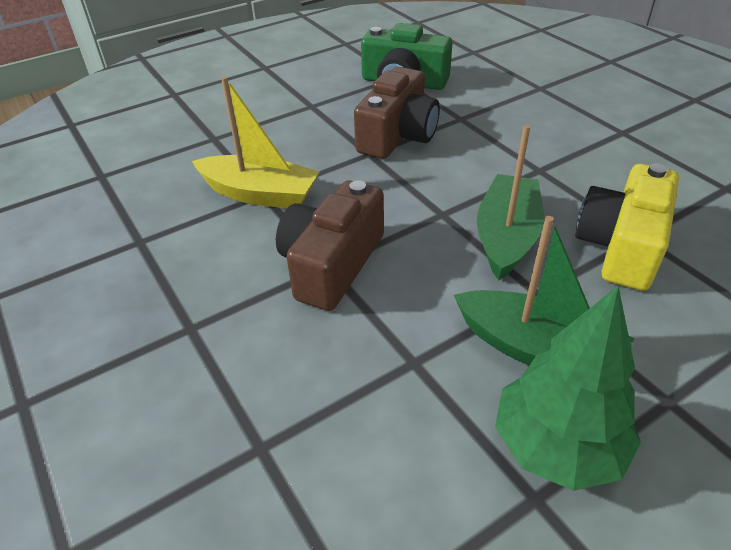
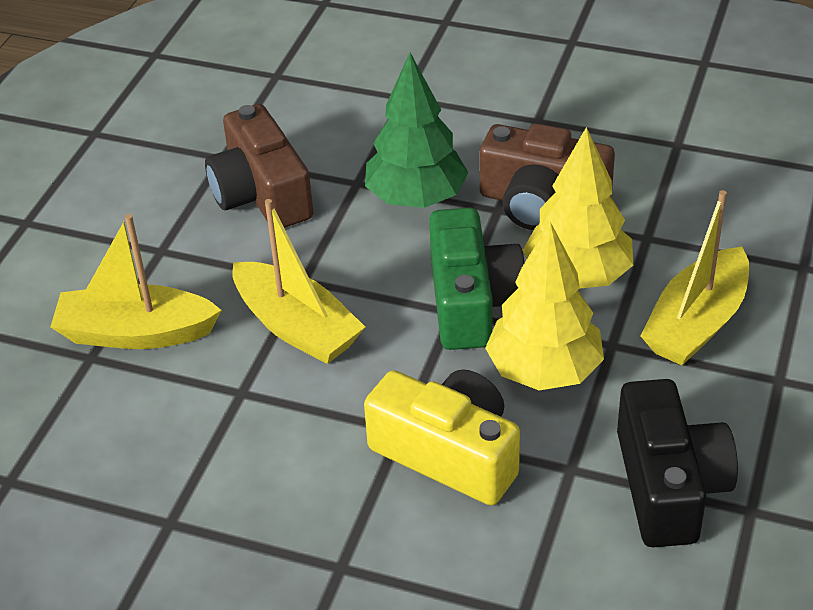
black camera: none = 0 -> [617,379,738,547] = 1
green boat: [454,216,634,365] [477,125,544,280] = 2 -> none = 0
yellow boat: [192,76,320,208] = 1 -> [50,214,222,349] [232,199,365,364] [641,190,749,365] = 3
yellow tree: none = 0 -> [485,222,604,391] [523,127,633,289] = 2

